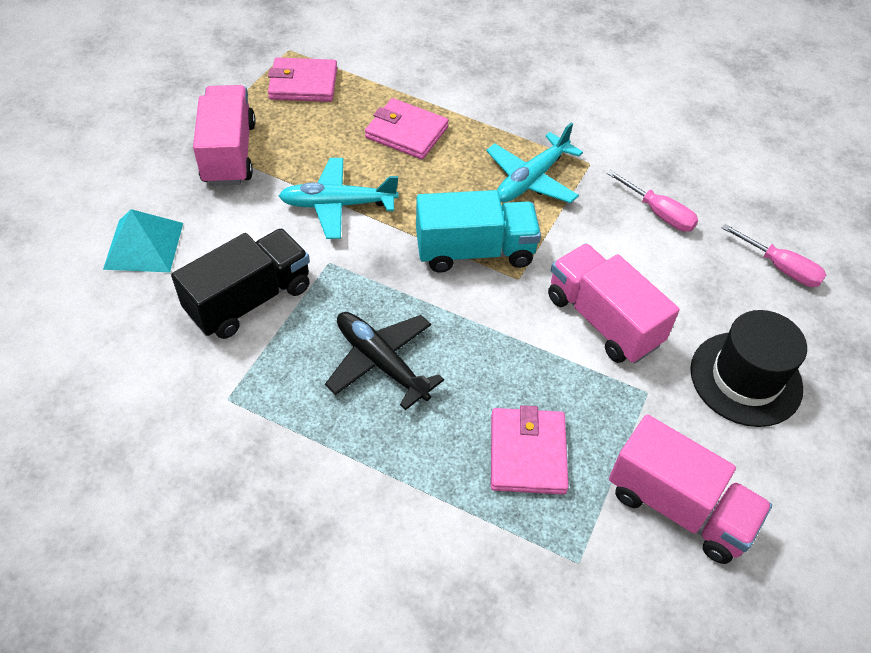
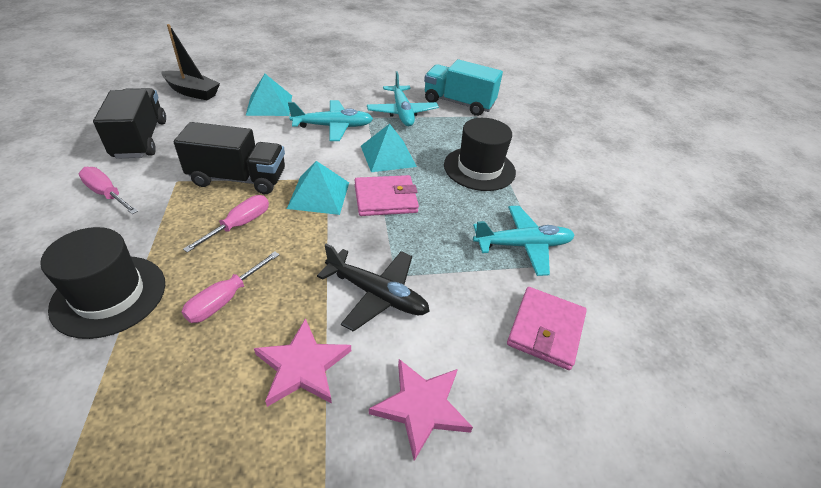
black boat: none = 0 -> [161,24,220,100] = 1
black hat: [690,310,807,427] = 1 -> [40,227,165,339] [444,118,516,191] = 2
black truck: [171,228,310,339] = 1 -> [93,88,166,159] [174,122,285,194] = 2
pink screwdriver: [607,170,698,232] [722,224,826,287] = 2 -> [79,167,138,214] [182,251,280,323] [183,195,269,253] = 3
pink star: none = 0 -> [254,318,351,407] [369,359,473,461] = 2
pink truck: [193,85,256,186] [548,244,680,363] [609,414,772,564] = 3 -> none = 0
pink wallet: [268,57,337,102] [365,98,449,159] [491,405,569,495] = 3 -> [355,175,419,216] [507,287,587,370] = 2
turquoise plane: [279,158,398,239] [486,122,583,203] = 2 -> [288,100,373,141] [367,71,439,126] [473,206,575,276] = 3
turquoise pyramid: [103,209,183,272] = 1 -> [246,74,292,116] [287,161,349,215] [361,124,417,172] = 3

